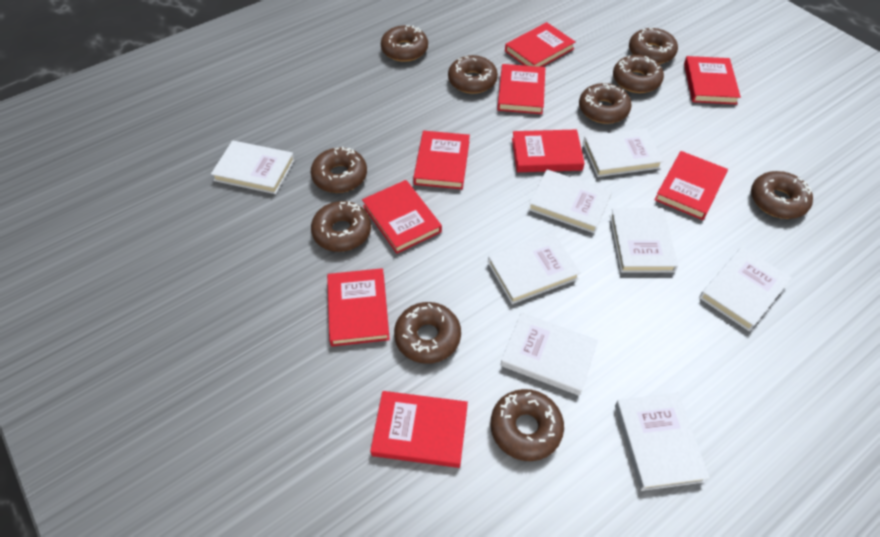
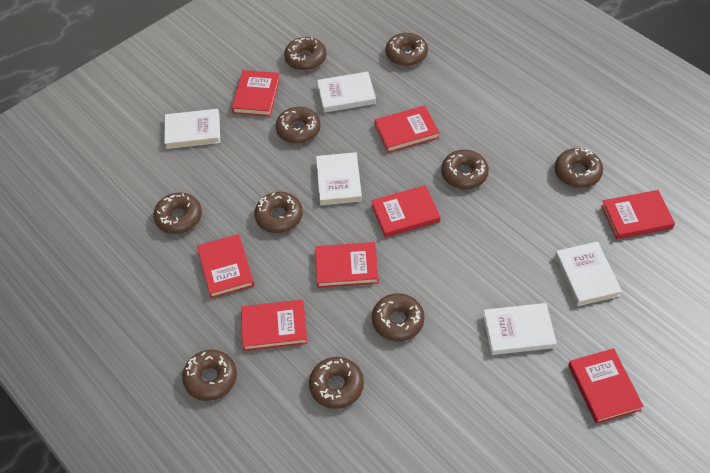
red book: [327,268,390,346] [362,180,442,254] [370,391,468,468] [413,131,470,189] [497,64,545,114] [505,22,575,67] [512,129,585,172] [655,151,728,220] [684,56,741,105] = 9 -> [197,234,254,298] [232,70,280,116] [241,300,307,351] [315,242,379,288] [371,185,440,238] [374,105,439,153] [568,348,644,424] [601,190,675,239] = 8
white book: [211,140,295,194] [488,233,581,304] [500,313,598,396] [528,170,612,233] [583,128,663,177] [610,208,678,273] [615,393,710,491] [699,247,792,331] = 8 -> [164,109,220,149] [316,152,362,205] [317,71,376,113] [483,303,557,355] [555,241,622,306] = 5

